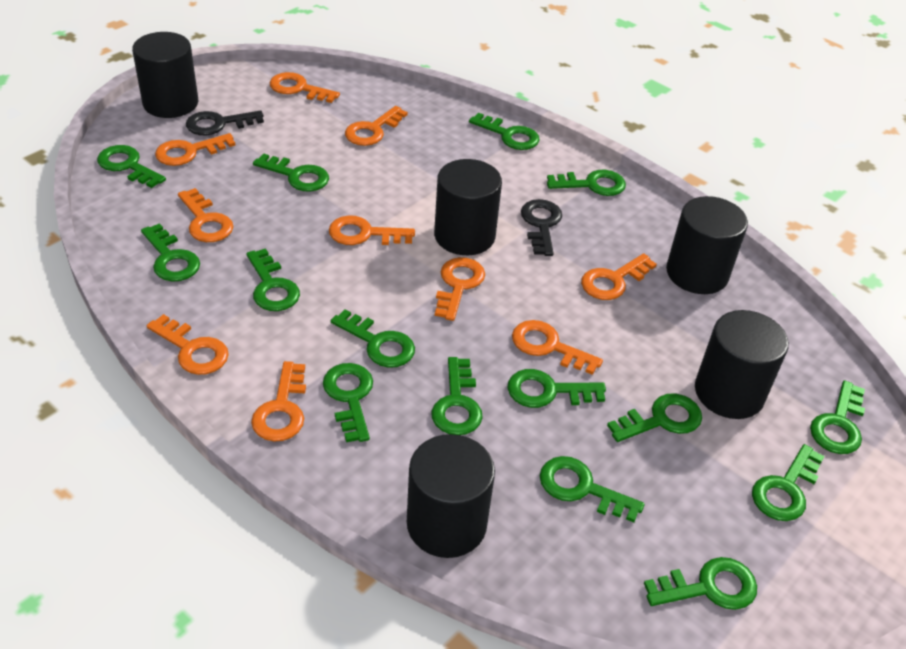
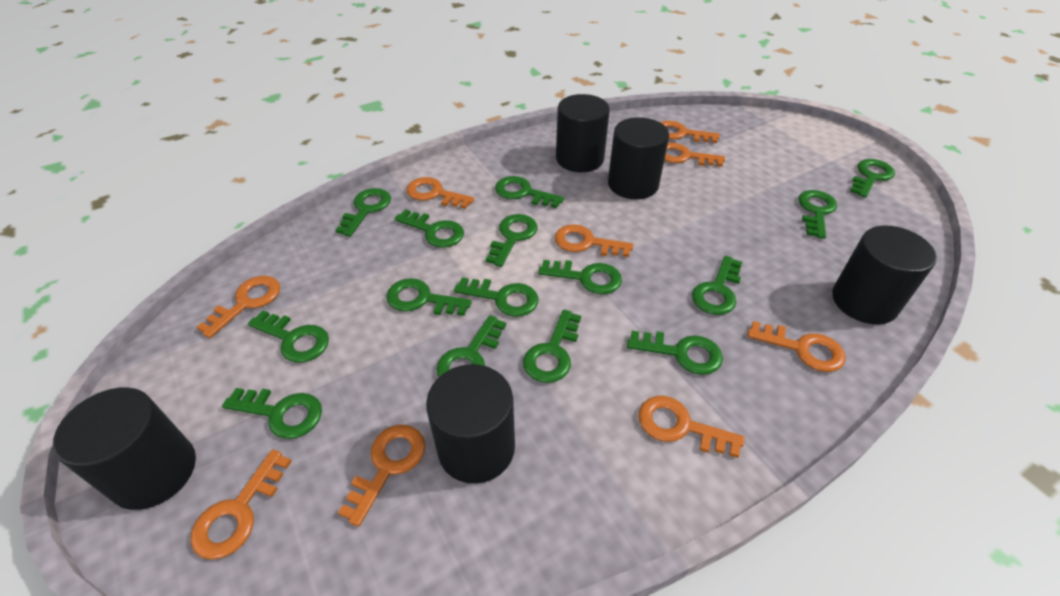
black key: [186,110,264,135] [521,199,562,256] = 2 -> none = 0
orange key: [147,314,229,375] [155,133,235,166] [178,188,234,242] [251,361,306,442] [270,72,340,103] [329,215,415,245] [345,106,408,146] [435,257,485,321] [512,320,603,375] [581,253,657,300] = 10 -> [191,449,292,560] [197,276,280,338] [338,425,425,527] [406,177,474,209] [555,224,633,257] [638,396,745,458] [660,121,720,143] [664,143,725,167] [747,321,846,372] = 9

